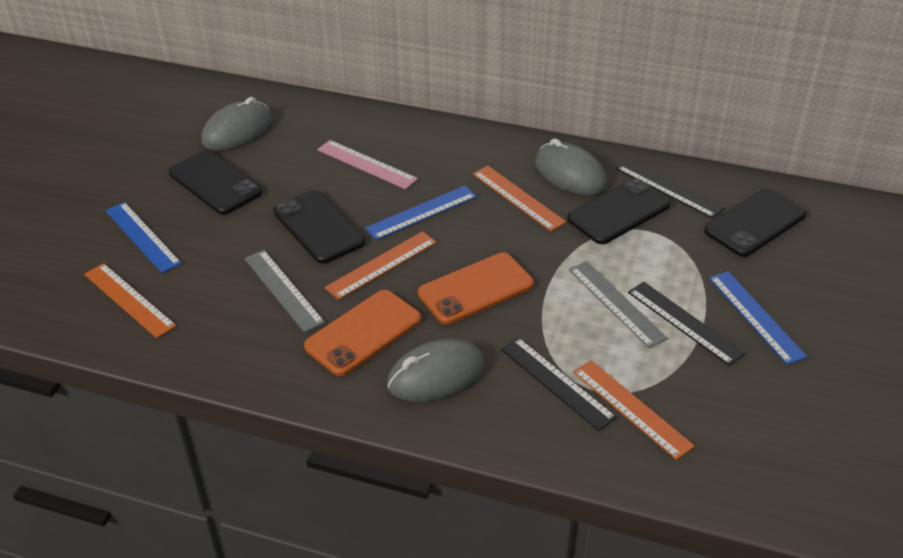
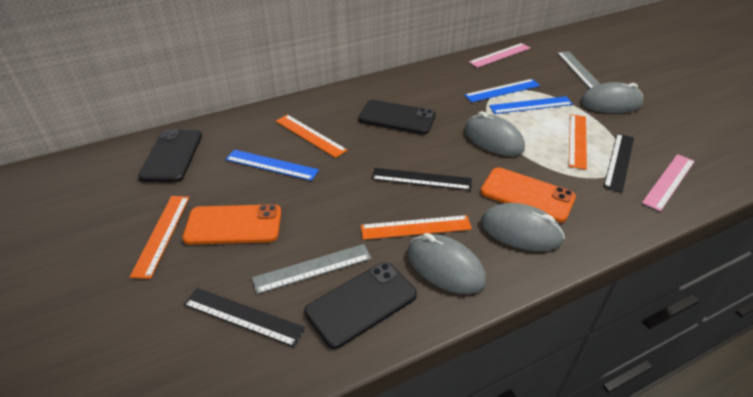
black phone: [169,150,262,215] [273,190,365,263] [567,178,671,244] [704,188,806,257] = 4 -> [138,129,202,182] [304,262,417,349] [358,100,436,134] = 3
grey mouse: [201,97,272,150] [387,339,485,402] [535,138,607,196] = 3 -> [407,233,486,294] [465,111,525,156] [481,203,565,251] [581,82,643,113] = 4
pink ruler: [317,140,418,190] = 1 -> [469,43,531,68] [642,154,695,212] = 2

